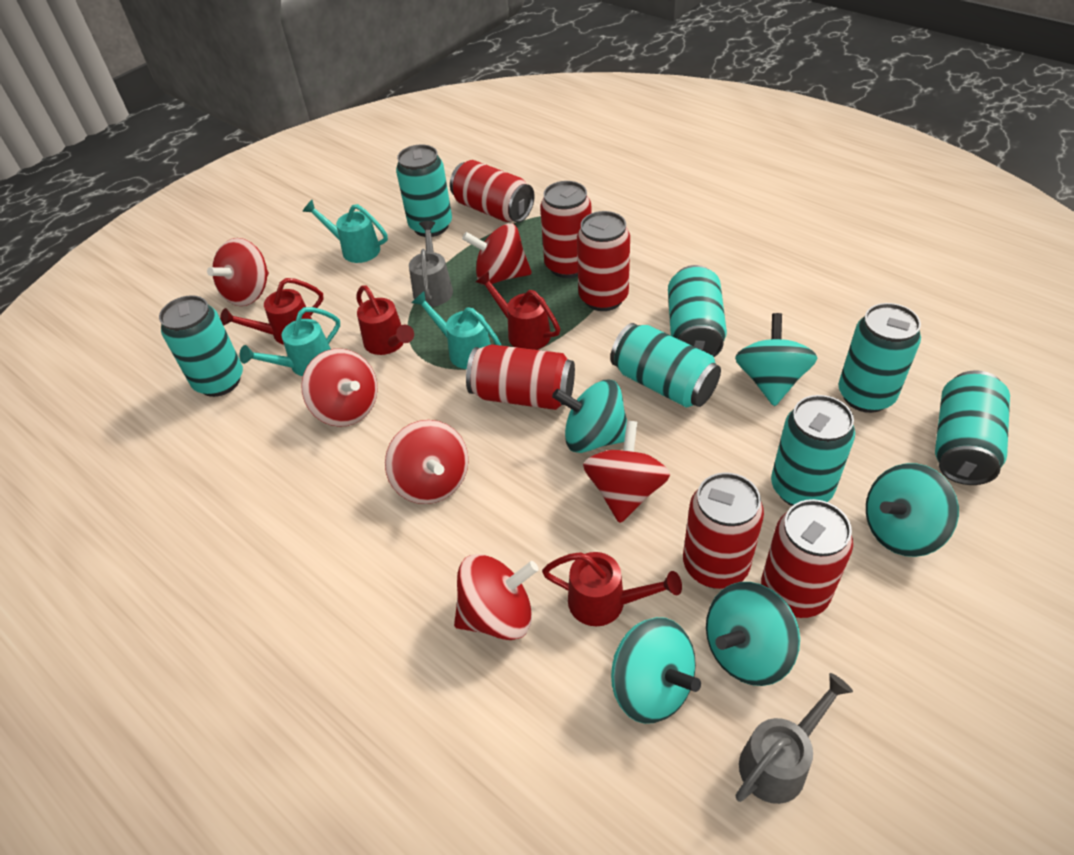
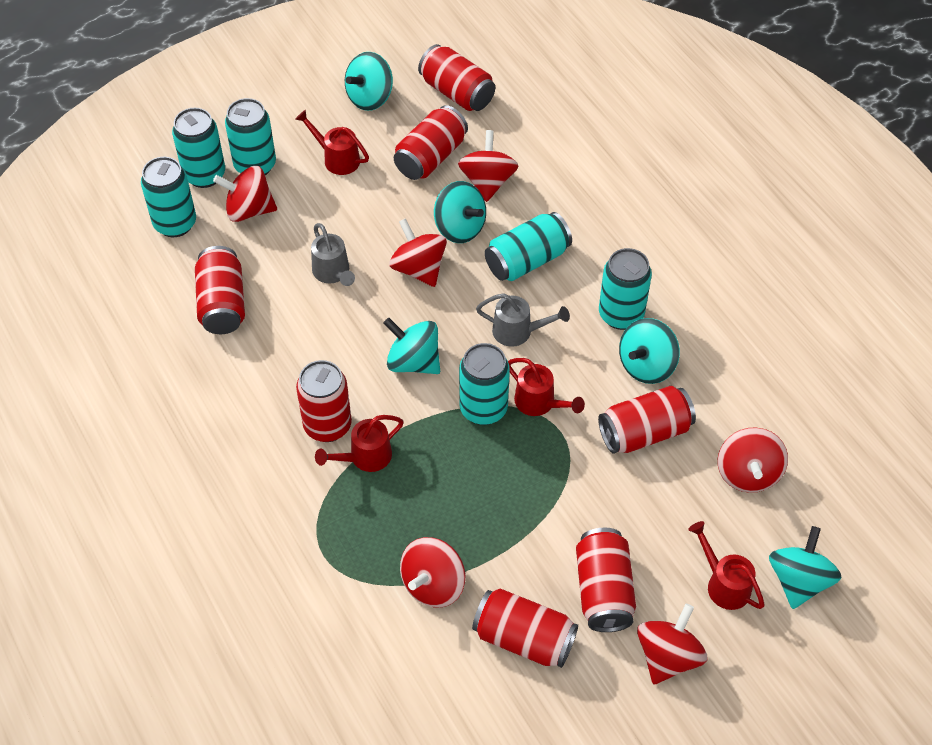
red can: [450,160,535,223] [466,344,575,410] [540,181,591,278] [577,211,630,311] [683,472,764,589] [761,499,853,618] = 6 -> [195,246,245,334] [296,360,352,442] [394,105,468,180] [418,44,495,111] [472,588,578,668] [576,528,636,632] [598,386,696,454] = 7
turquoise can: [159,295,243,397] [396,144,452,237] [610,323,721,407] [668,265,727,357] [771,395,855,506] [839,303,921,413] [935,370,1010,485] = 7 -> [141,157,196,237] [172,108,225,188] [225,98,276,175] [459,343,510,425] [485,212,572,281] [599,248,652,330] = 6
turquoise watering can: [239,307,340,376] [302,200,388,263] [412,291,502,369] = 3 -> none = 0

